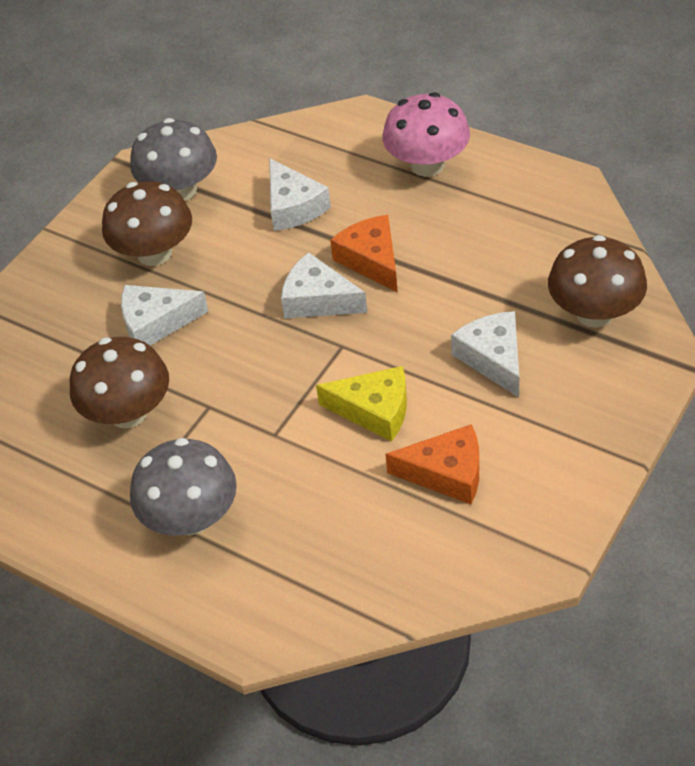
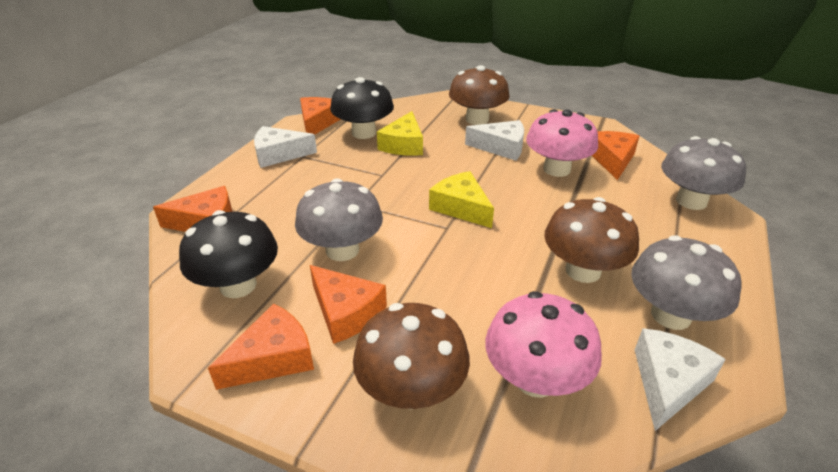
black mushroom: none = 0 -> [179,210,278,298] [330,77,394,139] = 2
grey mushroom: [130,118,217,201] [130,438,237,536] = 2 -> [295,178,383,261] [631,235,742,330] [661,136,746,210] = 3
orange cheese: [330,215,398,292] [385,424,479,504] = 2 -> [153,186,233,232] [208,303,314,390] [300,97,341,134] [310,265,387,344] [592,131,639,180] = 5
pink mushroom: [382,92,470,177] = 1 -> [485,291,602,398] [526,109,598,177] = 2
white cheese: [121,285,209,346] [269,158,331,231] [281,252,367,318] [451,311,519,397] = 4 -> [254,126,317,168] [465,120,524,161] [635,328,726,431] = 3
yellow cheese: [316,366,407,442] = 1 -> [377,111,423,156] [429,171,494,228] = 2

